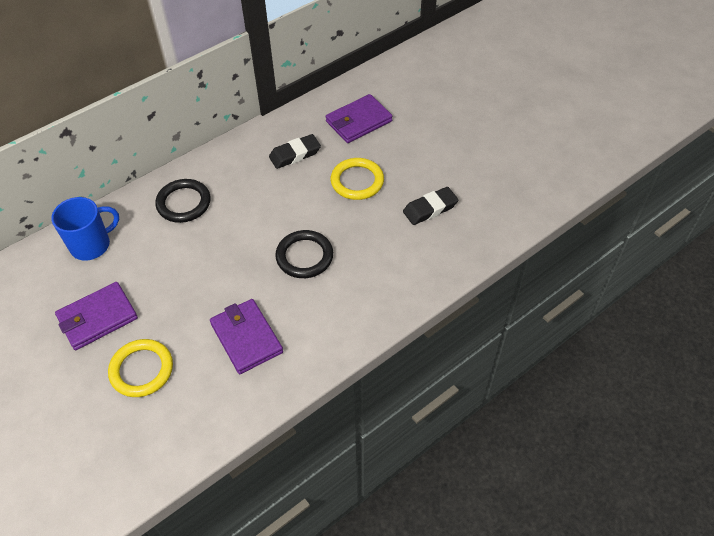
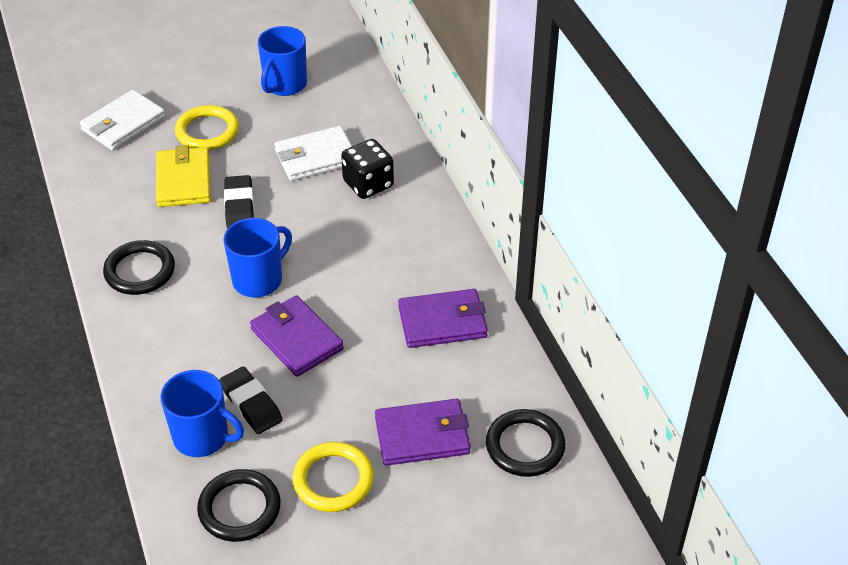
black dice: none = 0 -> [341,139,394,199] = 1
black ring: [155,179,211,223] [275,230,333,278] = 2 -> [103,240,175,295] [197,469,281,542] [486,409,566,477] = 3
blue mug: [51,197,119,261] = 1 -> [161,370,244,457] [223,218,292,297] [258,26,307,96] = 3
white wallet: none = 0 -> [80,90,166,151] [274,126,352,181] = 2
yellow wallet: none = 0 -> [156,145,211,207] = 1

